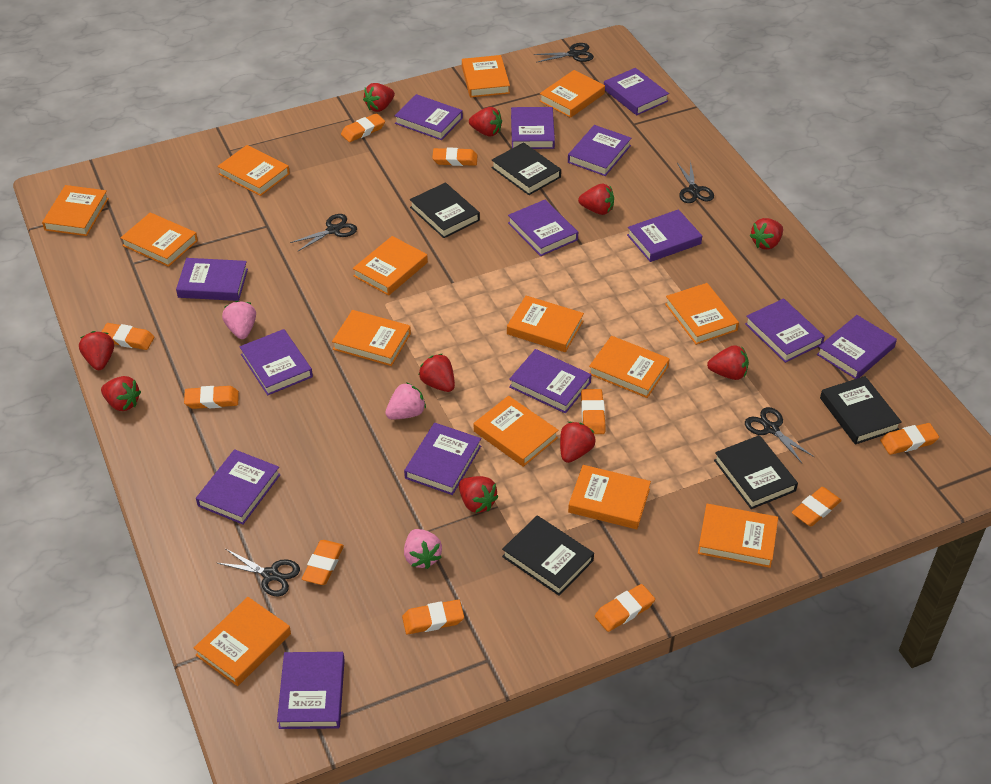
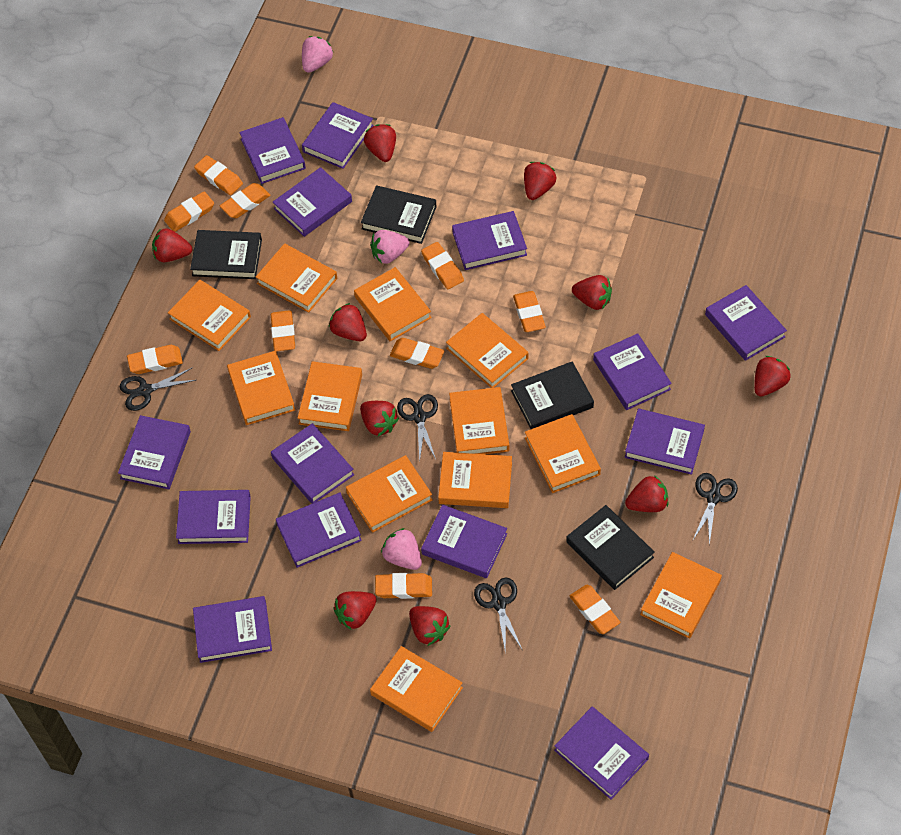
black book: [410,183,480,238] [491,142,561,195] [502,515,594,596] [714,435,798,509] [820,376,902,445] = 5 -> [190,230,262,279] [361,186,437,244] [511,361,594,429] [566,505,655,590] = 4
black scissors: [217,549,300,596] [290,214,357,251] [533,43,594,63] [677,161,714,203] [745,407,814,464] = 5 -> [120,367,196,411] [397,394,438,461] [474,577,522,654] [693,473,738,545] = 4
orange book: [42,185,109,236] [120,212,198,267] [194,597,291,686] [217,145,290,196] [332,310,411,366] [353,236,428,296] [462,55,510,98] [474,396,558,467] [507,296,584,352] [540,70,605,118] [568,465,651,529] [589,336,670,398] [665,283,739,345] [698,504,778,568] = 14 -> [168,280,251,351] [227,351,295,425] [256,243,337,313] [298,361,362,431] [346,455,433,533] [354,267,432,341] [370,646,463,732] [438,452,512,508] [446,313,529,388] [449,387,509,454] [525,414,601,493] [640,552,722,639] = 12

